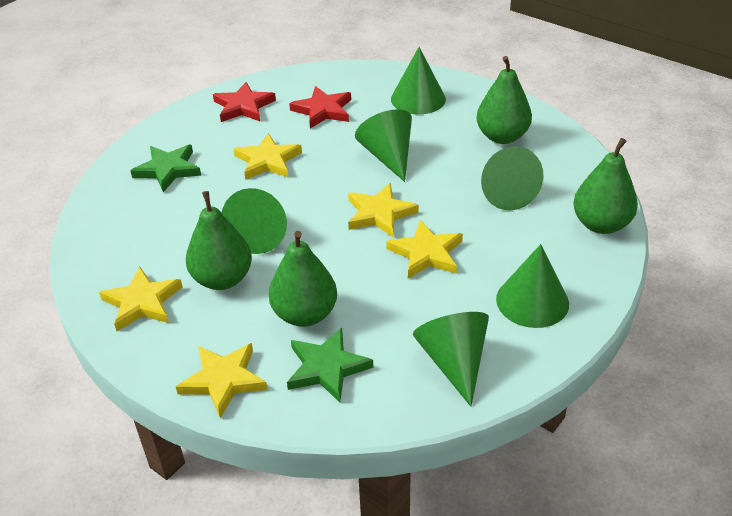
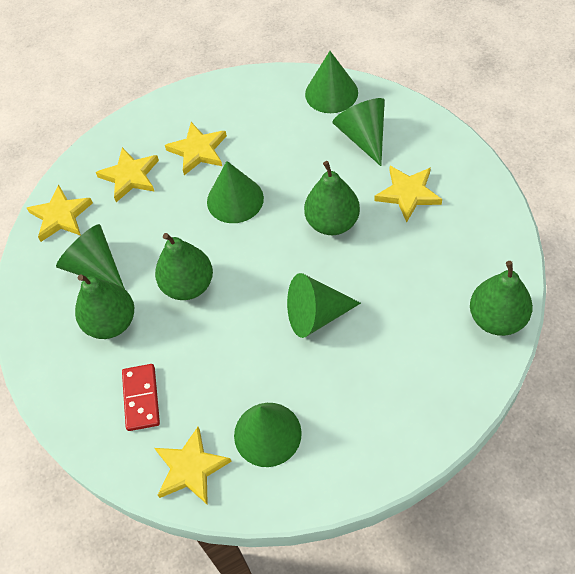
green star: [131,145,201,192] [287,328,373,402] = 2 -> none = 0
red domino: none = 0 -> [122,364,160,431] = 1
red star: [213,82,276,122] [289,86,351,129] = 2 -> none = 0

